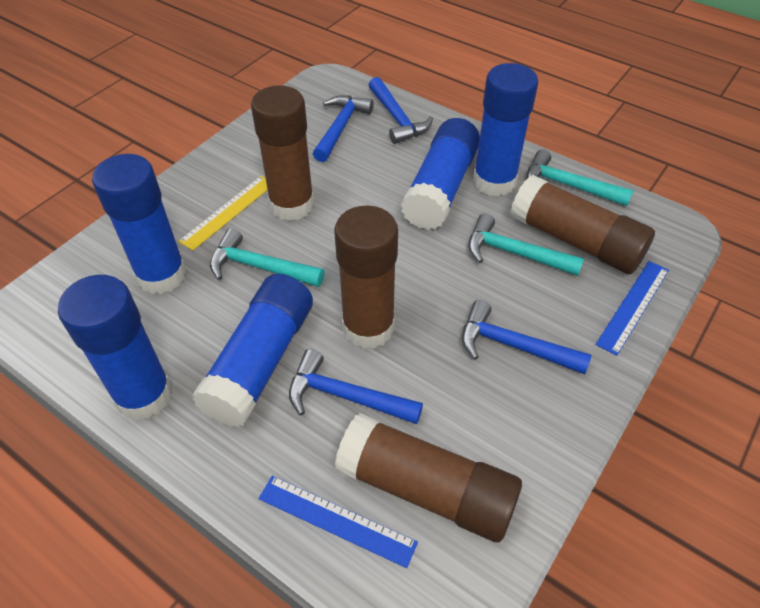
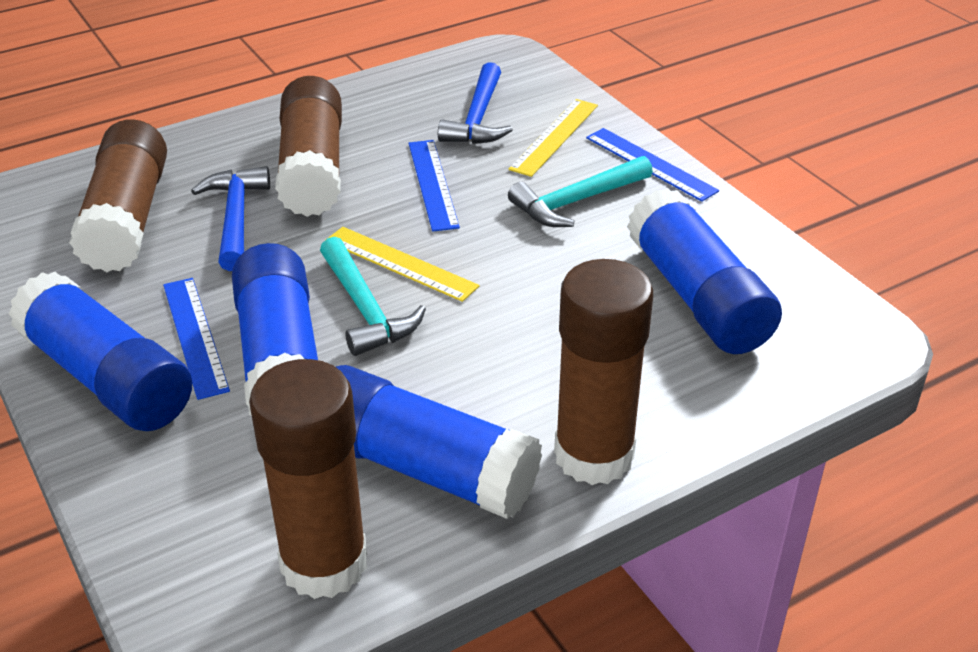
blue glue stick: [58,275,172,420] [92,154,187,294] [192,274,313,427] [401,118,480,230] [473,63,538,197] = 5 -> [8,272,192,431] [232,243,318,416] [336,365,542,519] [627,188,782,354] = 4
blue hammer: [289,349,423,424] [313,95,374,162] [369,77,433,144] [462,300,592,374] = 4 -> [191,166,270,271] [438,62,513,144] = 2
blue ruler: [258,476,418,568] [596,261,669,356] = 2 -> [163,278,230,400] [409,140,460,232] [586,128,719,202] = 3
turquoise hammer: [210,228,325,287] [468,213,584,276] [526,149,634,206] = 3 -> [320,237,426,356] [508,156,653,227] = 2
yellow ruler: [179,176,268,250] = 1 -> [328,227,479,302] [509,99,598,177] = 2

